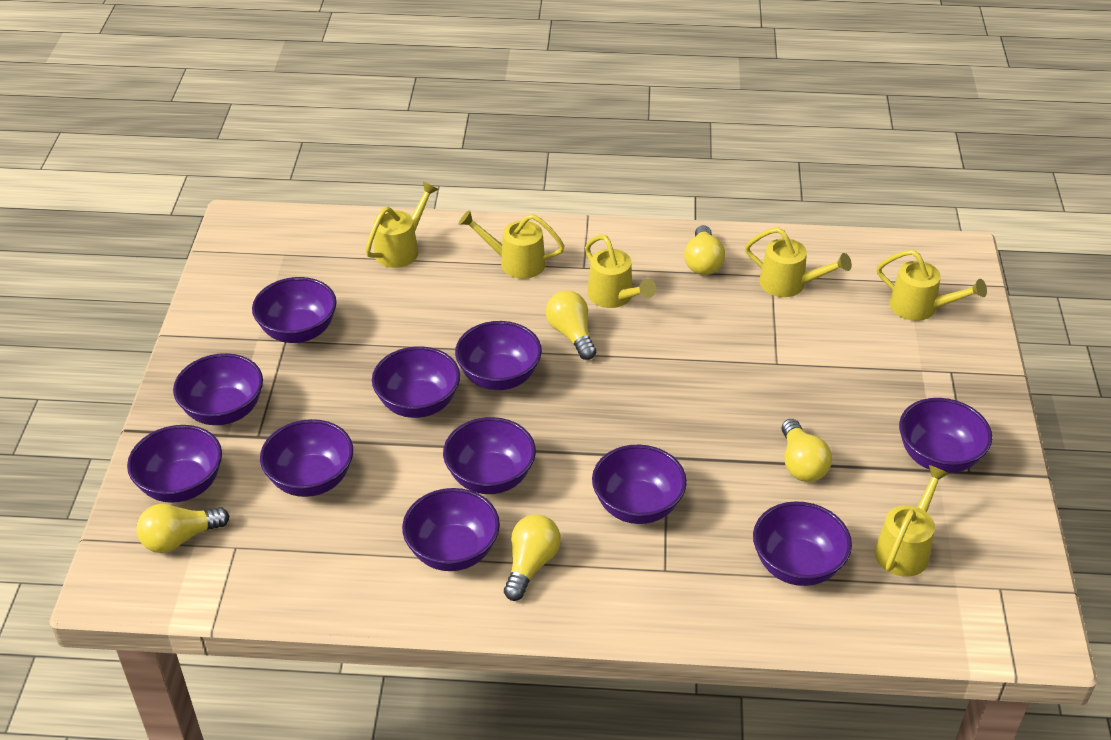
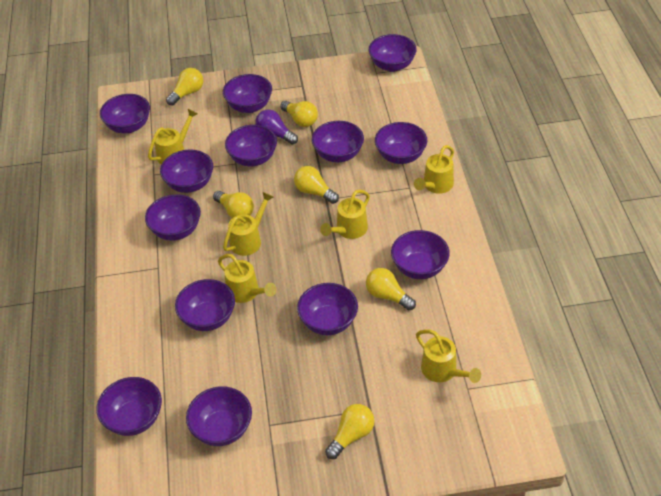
purple bowl: [127,425,222,503] [173,353,263,425] [252,277,337,343] [260,419,353,497] [372,346,460,418] [402,488,500,571] [443,417,536,494] [455,321,542,390] [592,445,687,524] [753,501,852,586] [899,398,992,473] = 11 -> [96,377,162,436] [100,94,150,133] [145,194,201,241] [160,150,213,193] [175,279,235,331] [186,386,252,446] [223,74,272,113] [225,125,277,166] [297,283,358,335] [312,121,364,163] [369,34,417,72] [375,122,427,164] [391,230,450,279] = 13
purple light bulb: none = 0 -> [255,110,298,145] = 1
yellow light bulb: [136,504,229,553] [504,514,561,601] [546,291,596,360] [684,225,725,275] [782,419,832,482] = 5 -> [166,68,204,106] [213,191,254,218] [280,101,318,127] [294,166,339,204] [325,404,374,459] [366,268,416,310] = 6

